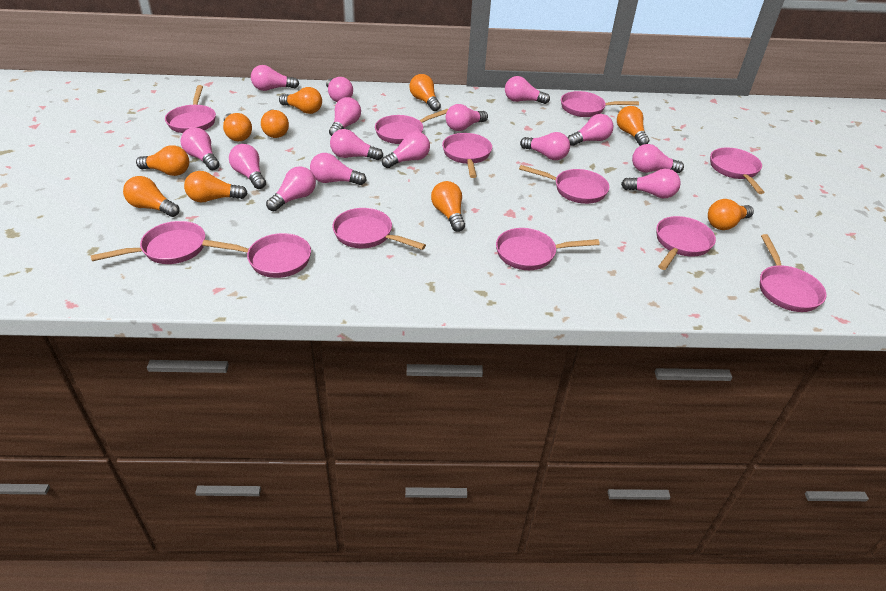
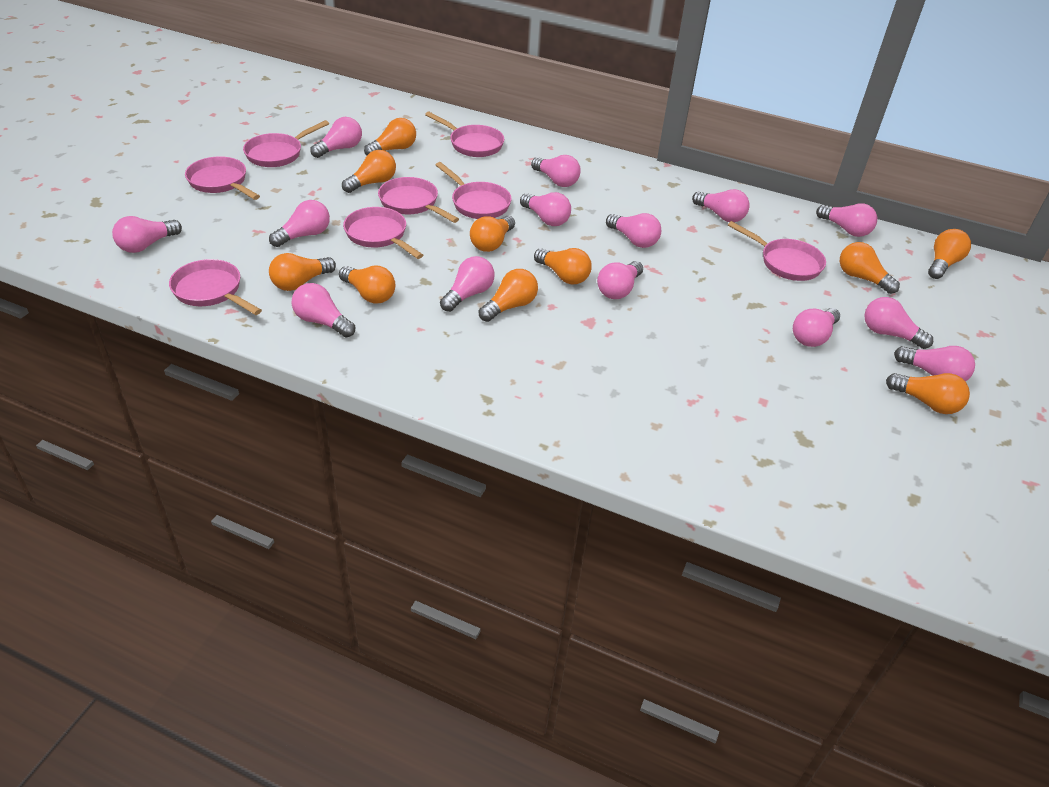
pink light bulb: [181,128,220,170] [229,144,266,189] [251,65,299,91] [266,167,316,211] [310,153,367,185] [326,77,353,102] [329,97,361,136] [330,129,383,160] [382,131,430,168] [446,104,488,131] [505,76,550,104] [520,132,570,160] [568,114,614,146] [621,169,681,198] [632,144,684,173] = 15 -> [112,216,182,253] [269,200,330,247] [292,283,355,337] [310,117,362,158] [440,256,495,312] [520,192,571,226] [531,155,581,187] [597,261,643,299] [606,213,661,248] [692,189,750,222] [793,308,840,347] [816,203,877,237] [864,297,933,349] [894,346,975,381] = 14
pink pan: [90,221,205,264] [165,85,216,133] [202,233,311,278] [333,208,426,250] [375,109,448,144] [442,133,492,178] [496,228,600,270] [519,165,609,204] [561,91,639,117] [656,216,716,270] [710,147,764,194] [760,234,826,312] = 12 -> [169,259,262,315] [185,156,260,200] [243,120,329,167] [343,207,423,259] [378,177,459,223] [425,112,504,157] [436,162,512,219] [728,221,826,281] = 8

